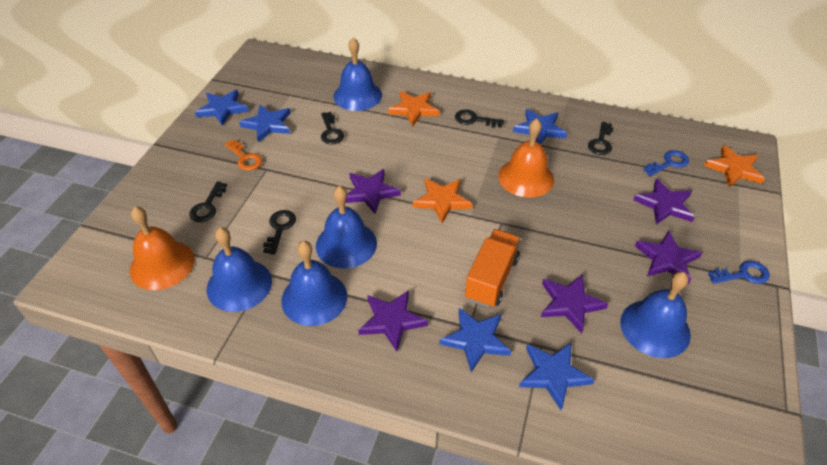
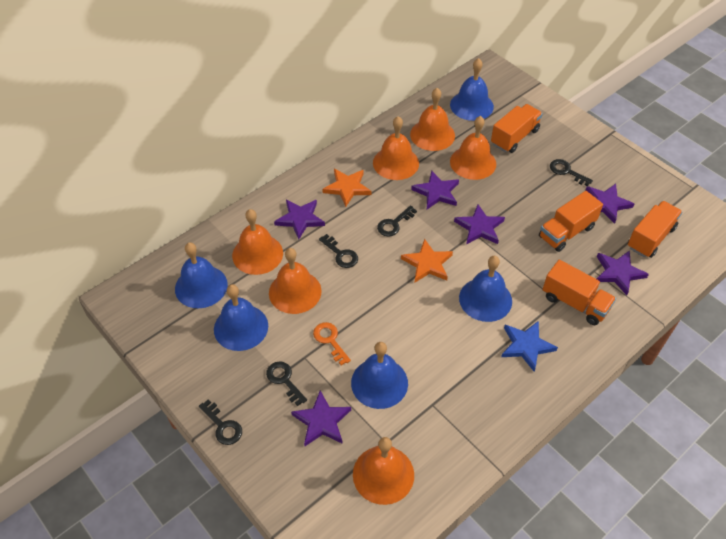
blue key: [643,150,689,176] [708,261,770,284] = 2 -> none = 0
blue star: [195,90,249,126] [239,105,291,142] [439,308,511,372] [513,109,567,145] [519,343,594,410] = 5 -> [501,321,558,371] = 1
orange bell: [130,206,195,290] [498,118,554,198] = 2 -> [232,209,283,275] [269,248,322,314] [353,437,414,505] [373,116,419,180] [410,88,455,151] [450,116,496,180] = 6
orange star: [388,91,440,127] [413,178,472,223] [704,145,765,187] = 3 -> [322,169,371,207] [401,239,453,282] = 2
orange truck: [465,229,521,308] = 1 -> [491,104,543,153] [539,191,603,252] [542,260,616,325] [628,201,682,258] = 4
purple star: [345,169,401,214] [358,290,428,351] [541,274,608,334] [633,179,695,225] [635,231,702,284] = 5 -> [274,199,325,240] [291,391,351,446] [411,171,459,209] [454,204,505,245] [585,184,634,224] [597,250,649,295] = 6

